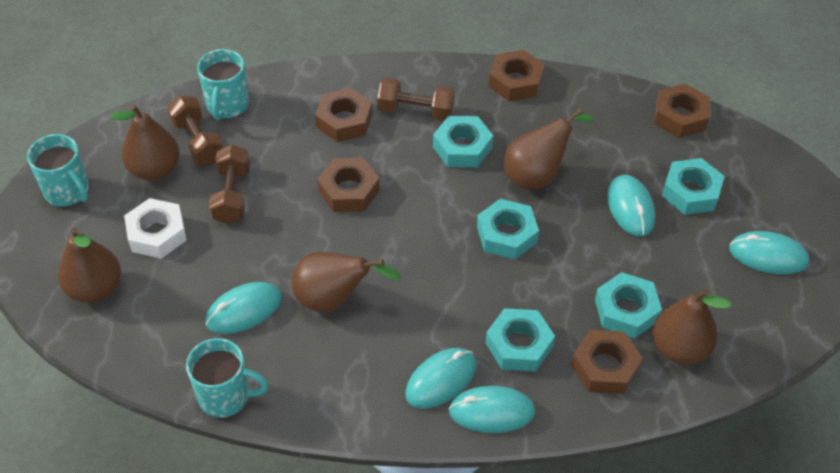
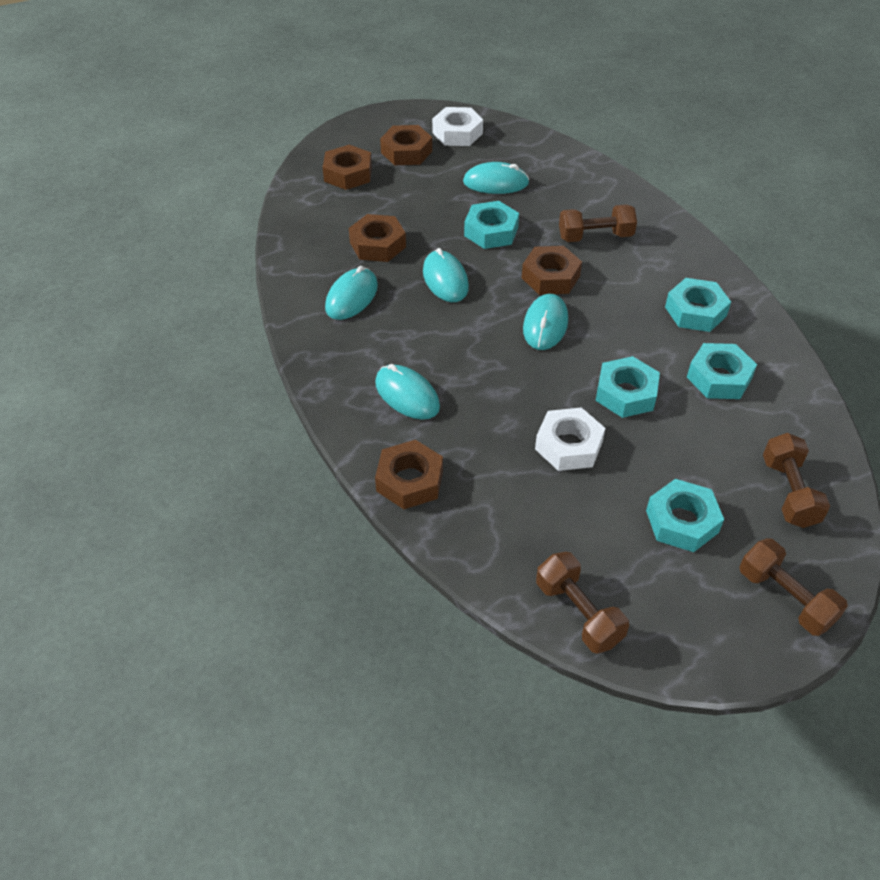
brown dumbbell: [167,96,223,165] [209,144,250,224] [377,78,455,121] = 3 -> [536,552,629,654] [559,204,637,242] [739,538,848,636] [763,433,830,528] = 4
brown pear: [58,227,121,303] [110,104,179,181] [291,252,401,312] [504,109,594,190] [653,289,731,364] = 5 -> none = 0
turquoise mug: [27,134,89,207] [186,338,268,418] [197,49,249,120] = 3 -> none = 0
white nut: [124,198,187,259] = 1 -> [432,107,483,146] [535,407,605,471] = 2

